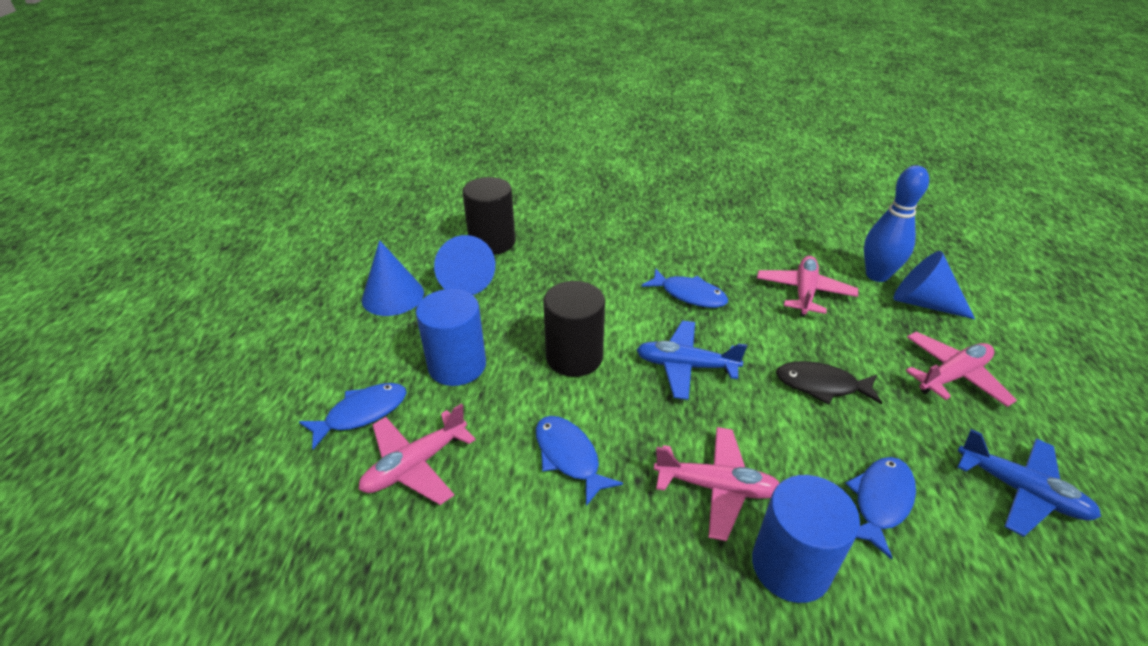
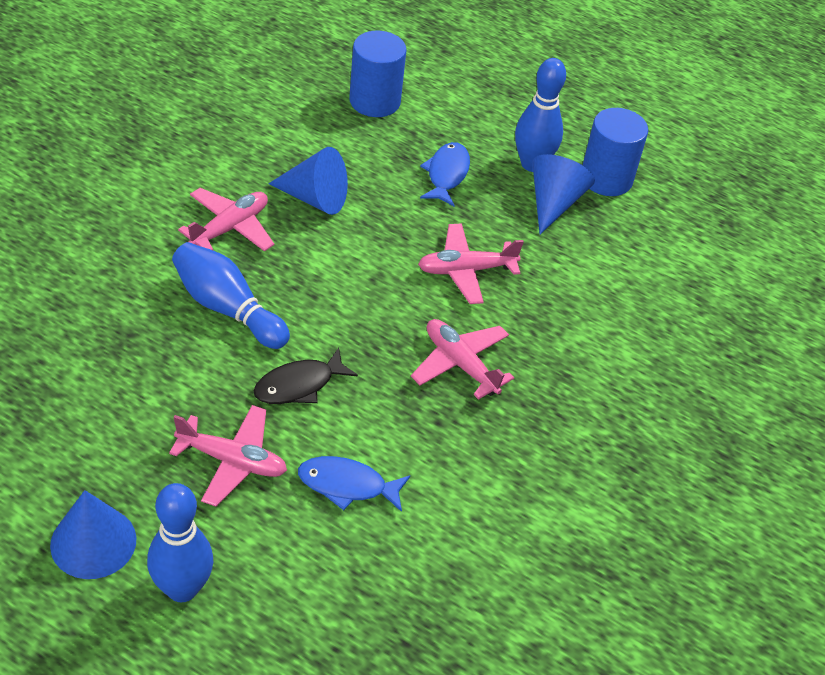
black cylinder: [462,177,515,255] [543,281,605,377] = 2 -> none = 0
blue bowling pin: [864,165,929,282] = 1 -> [147,483,213,602] [172,242,290,349] [515,58,566,172] = 3
blue fish: [299,383,407,449] [536,416,623,506] [641,268,728,308] [845,457,916,560] = 4 -> [298,456,410,512] [420,142,470,206] = 2
blue plane: [637,321,747,400] [957,429,1101,537] = 2 -> none = 0

